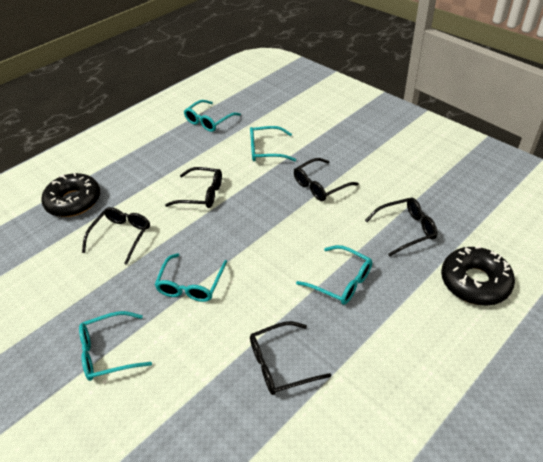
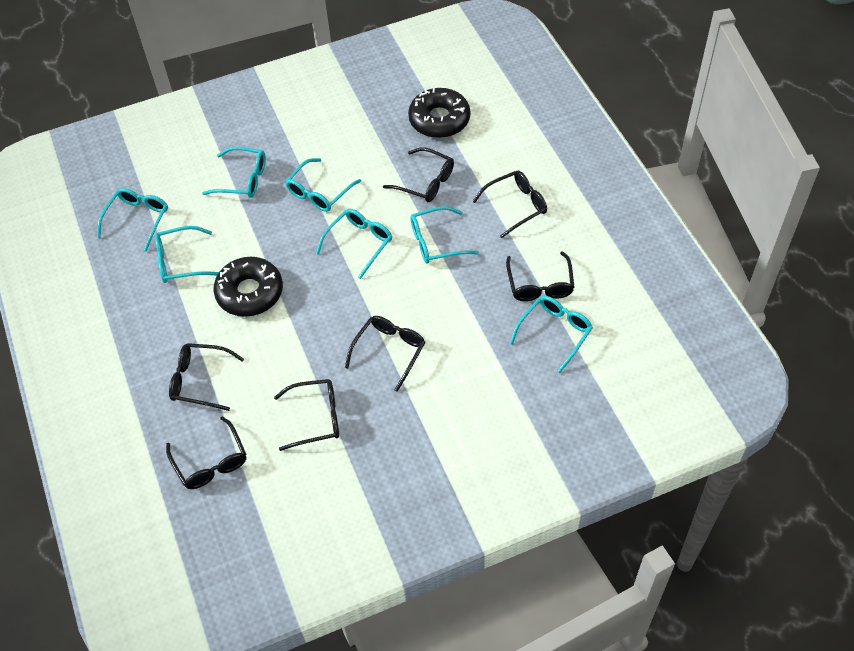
black glasses: [82,207,150,265] [165,167,222,208] [250,321,331,395] [294,158,359,201] [365,198,438,257] = 5 -> [166,416,246,489] [169,343,244,411] [274,379,339,451] [345,316,425,392] [383,147,454,202] [473,171,547,238] [506,251,575,301] = 7
turquoise glasses: [79,311,152,381] [155,253,227,302] [184,100,241,132] [250,126,296,161] [296,245,372,305] = 5 -> [97,188,168,252] [155,226,219,283] [202,147,266,198] [285,158,361,212] [316,209,392,279] [410,206,479,264] [510,296,593,373] = 7

